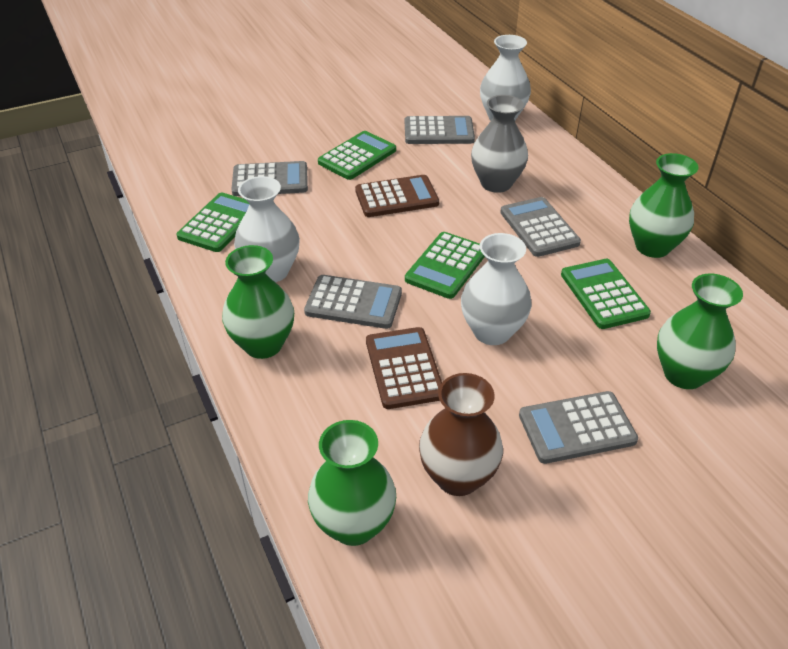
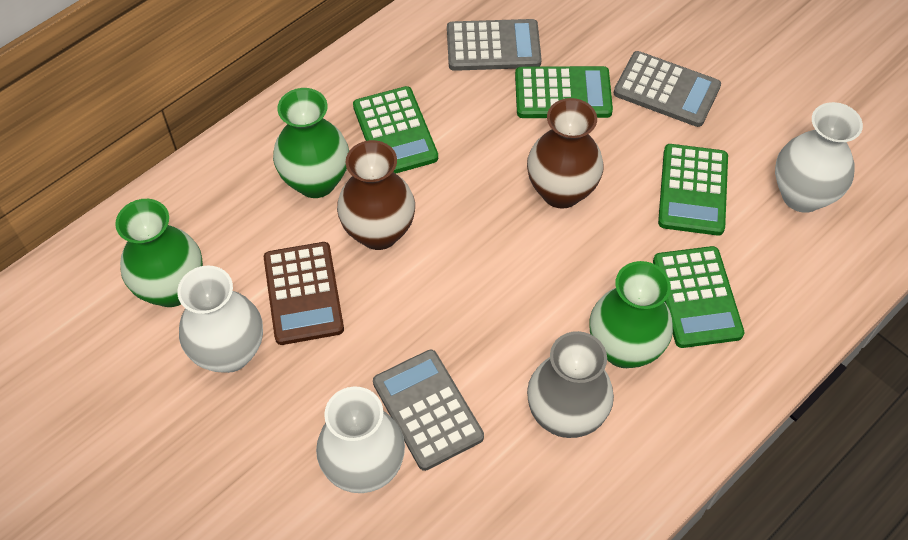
brown calculator: [355,175,439,217] [366,327,442,409] = 2 -> [264,242,344,345] = 1
brown vase: [419,373,503,496] = 1 -> [337,140,415,250] [527,98,604,209] = 2
green vase: [222,245,294,359] [308,420,396,546] [629,153,698,258] [657,274,743,389] = 4 -> [115,199,203,307] [273,88,349,198] [589,261,673,368] = 3
grey calculator: [231,161,308,196] [304,275,402,329] [405,116,475,144] [500,197,581,257] [519,391,638,464] = 5 -> [373,350,484,471] [447,19,542,71] [614,51,721,127] = 3

